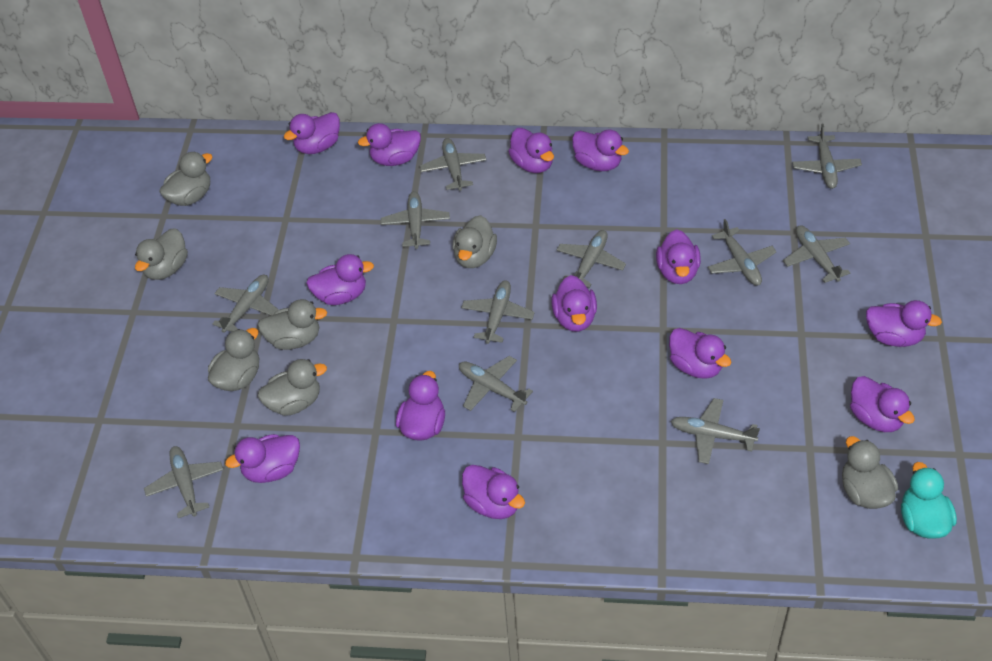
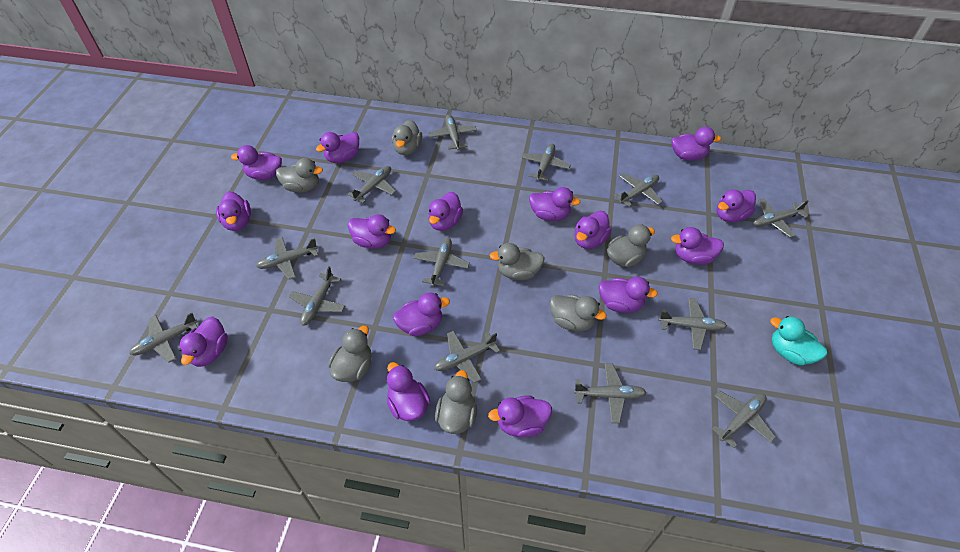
grey plane: [144,446,224,518] [213,275,279,333] [381,191,450,249] [419,138,486,191] [459,356,533,412] [461,280,535,344] [556,230,626,288] [671,398,760,464] [708,219,777,286] [783,225,850,283] [792,124,862,189] = 11 -> [129,313,198,363] [256,237,318,279] [289,266,345,326] [347,166,396,203] [414,238,470,287] [429,115,477,150] [434,331,500,383] [521,143,571,181] [574,363,647,423] [614,173,662,207] [658,298,727,350] [712,391,776,448] [753,198,809,237] = 13
purple duck: [225,434,300,483] [284,112,340,154] [306,254,374,305] [358,123,421,166] [396,371,445,441] [462,465,525,519] [508,128,554,173] [551,275,597,332] [572,130,629,171] [656,229,701,284] [669,328,731,379] [850,376,915,432] [866,300,942,347] = 13 -> [179,317,228,367] [216,191,251,231] [231,145,282,180] [316,132,359,163] [348,214,396,249] [387,362,430,421] [393,292,450,336] [428,192,463,231] [488,396,552,437] [529,187,581,221] [575,211,611,249] [599,277,658,313] [671,127,721,161] [671,227,724,265] [717,189,756,222] = 15

